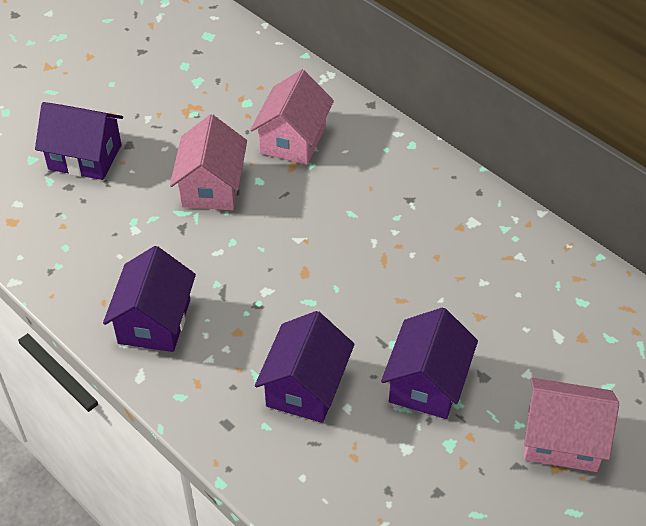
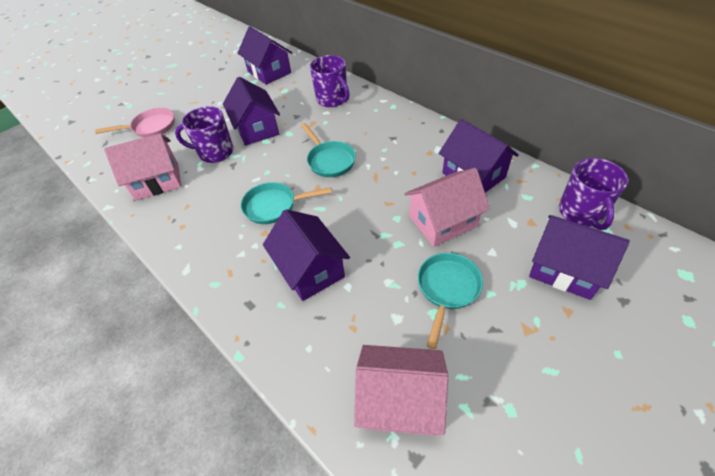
pink pan: none = 0 -> [95,108,175,137] = 1
purple house: [35,102,123,180] [103,246,196,352] [255,311,355,423] [381,307,478,419] = 4 -> [223,77,280,146] [238,26,292,85] [263,209,350,301] [439,119,519,193] [529,215,630,300] = 5
purple mug: none = 0 -> [175,106,234,163] [310,55,350,107] [559,158,628,230] = 3
turquoise pan: none = 0 -> [241,182,332,224] [301,123,356,177] [418,253,483,349] = 3

